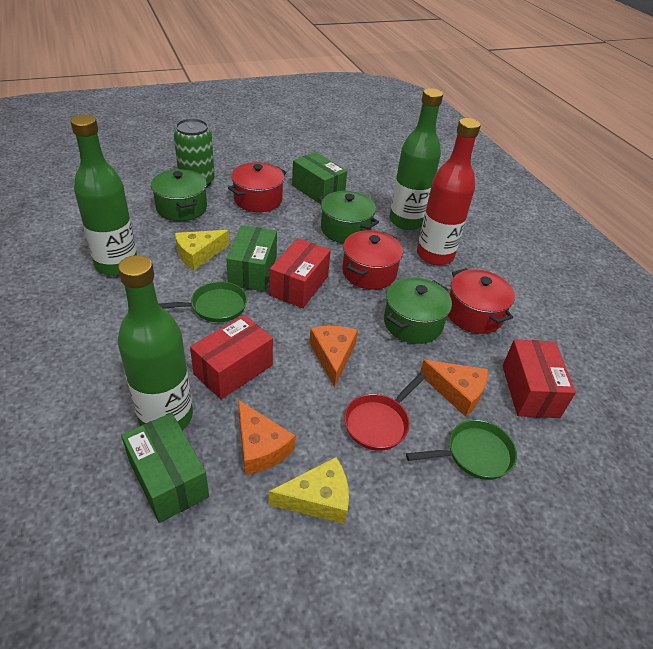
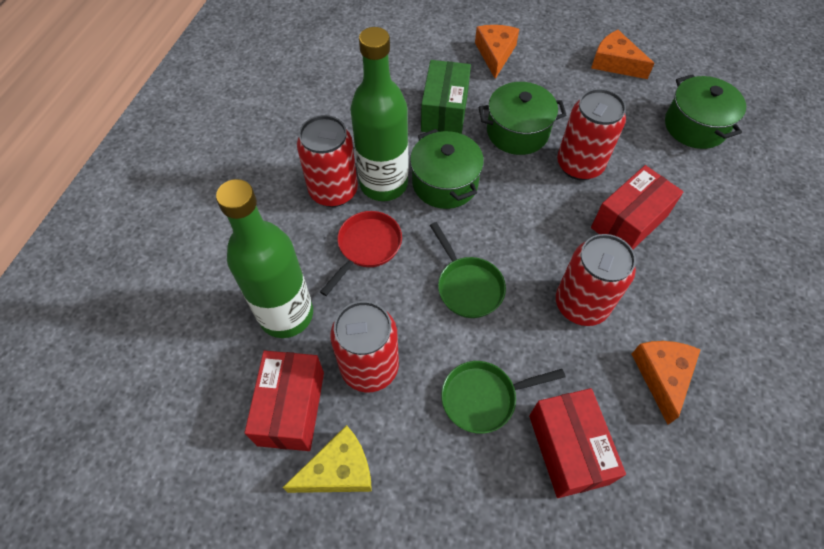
green bottle: [70,114,137,276] [118,255,193,429] [389,88,443,230] = 3 -> [216,179,313,338] [350,27,409,201] = 2
green box: [121,413,209,523] [226,225,277,291] [292,152,347,204] = 3 -> [421,60,471,134] = 1
green can: [174,118,215,187] = 1 -> none = 0
red bottle: [417,118,481,265] = 1 -> none = 0
red can: none = 0 -> [297,115,358,207] [330,301,399,392] [556,234,636,326] [557,89,626,180] = 4
red pot: [228,162,287,212] [342,230,403,290] [448,268,515,334] = 3 -> none = 0
yellow cheese: [175,230,230,270] [269,457,349,524] = 2 -> [282,425,372,493] = 1

